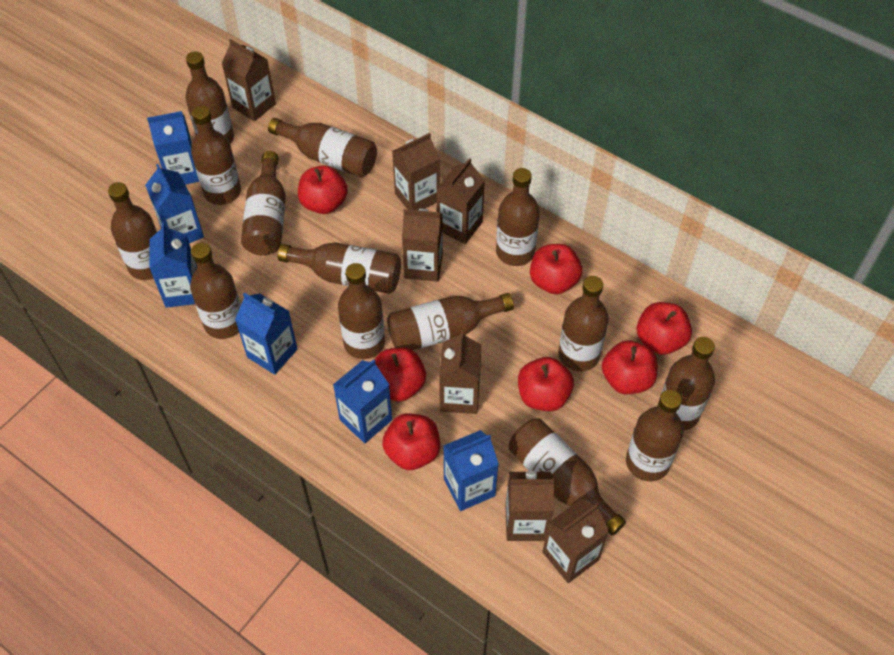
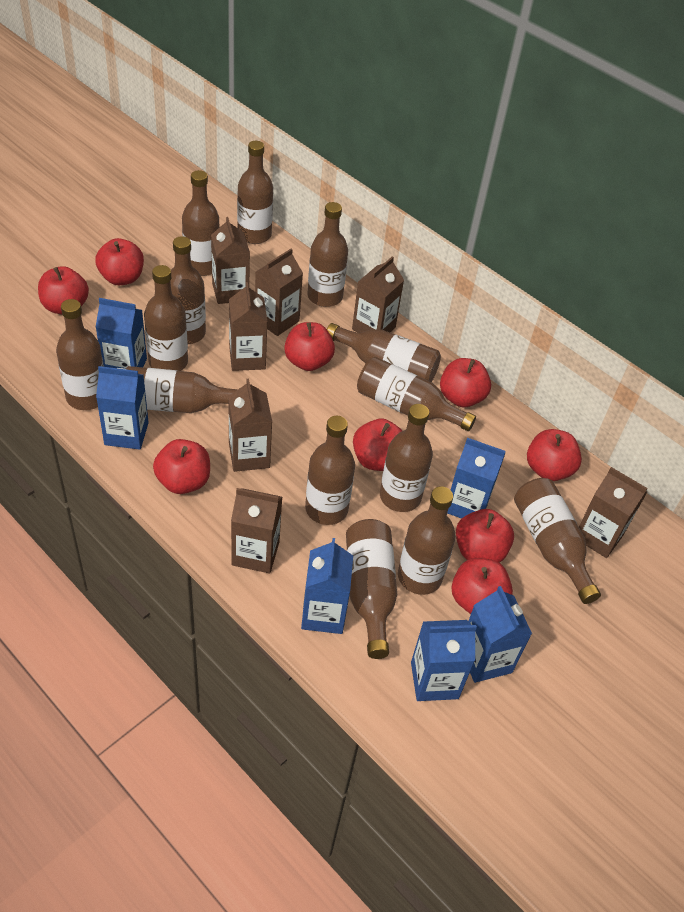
red apple: [298,165,348,214] [375,347,426,402] [382,414,440,470] [518,357,574,411] [530,244,582,294] [602,341,657,394] [637,302,692,355] = 7 -> [38,266,89,314] [95,238,144,285] [153,439,210,494] [284,322,335,371] [353,418,402,471] [440,358,491,407] [451,558,513,614] [456,509,514,563] [527,429,582,481] = 9

